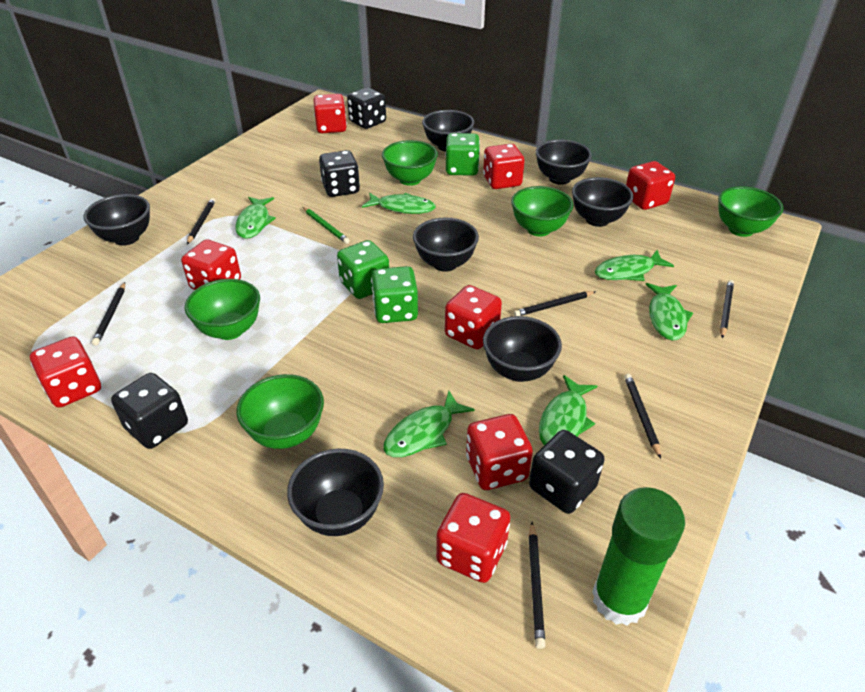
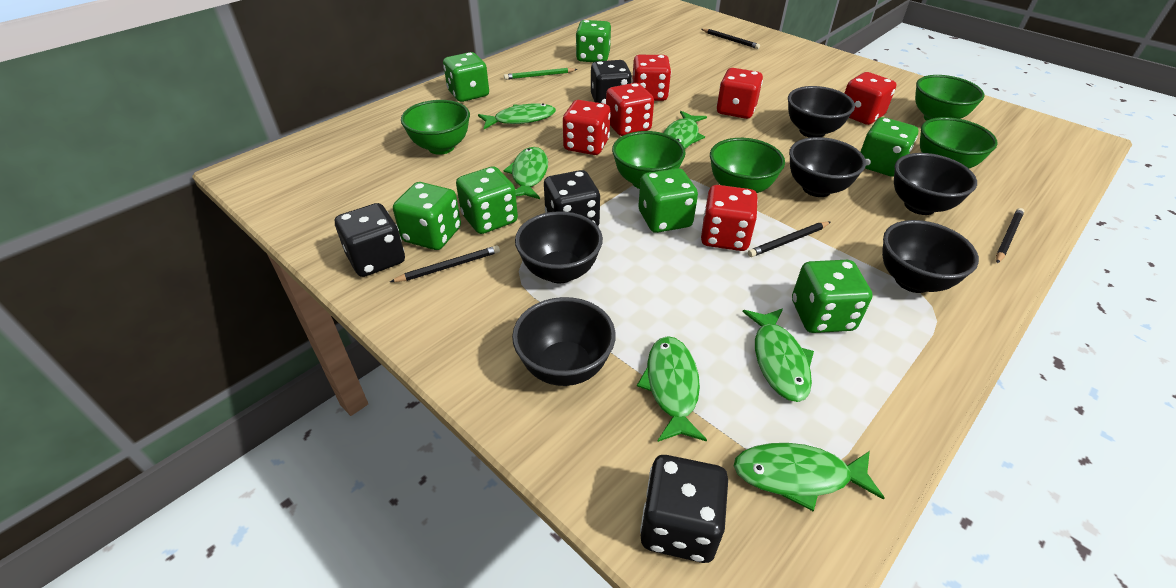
black bowl: [84,194,150,246] [287,449,384,536] [413,217,479,272] [422,110,474,152] [483,316,562,382] [535,139,592,185] [572,177,634,227] = 7 -> [512,297,616,386] [515,211,603,283] [788,86,855,138] [789,137,866,197] [882,220,979,293] [894,153,977,215] = 6
black pencil: [92,282,125,346] [187,198,216,244] [514,291,596,316] [528,522,545,649] [624,374,661,459] [720,280,734,338] = 6 -> [390,245,500,282] [701,29,760,49] [748,222,830,257] [996,208,1024,263] = 4
green dice: [337,240,389,299] [371,266,418,323] [445,133,480,176] = 3 -> [393,182,461,250] [443,52,489,102] [456,166,518,234] [576,20,611,62] [638,168,698,233] [792,260,873,333] [860,117,918,177] = 7
green glue stick: [592,487,685,626] = 1 -> none = 0
red dice: [30,336,101,408] [181,240,241,290] [313,94,347,133] [436,493,510,583] [445,285,502,349] [466,414,533,490] [483,144,525,189] [626,161,675,210] = 8 -> [563,100,611,155] [606,83,654,136] [632,55,671,101] [701,185,758,251] [717,68,763,119] [844,72,896,125] = 6

